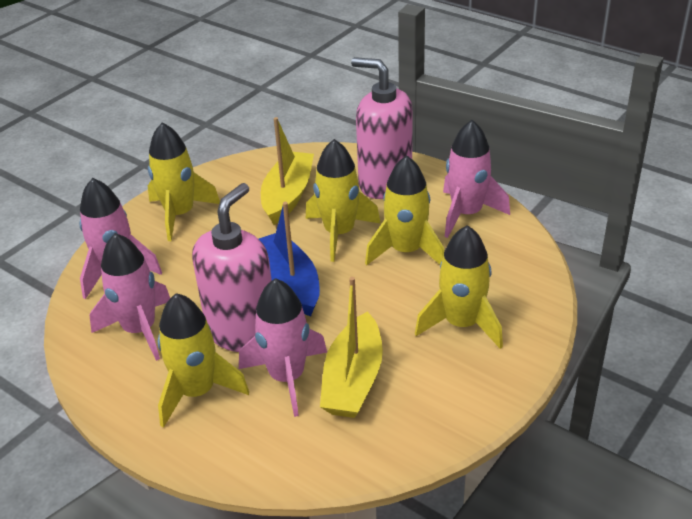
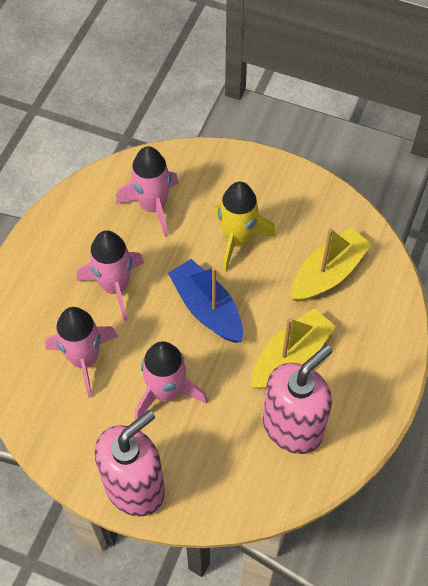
yellow rocket: [148,122,220,241] [158,293,249,428] [306,139,381,262] [365,155,444,265] [415,225,503,349] = 5 -> [212,182,276,272] = 1

